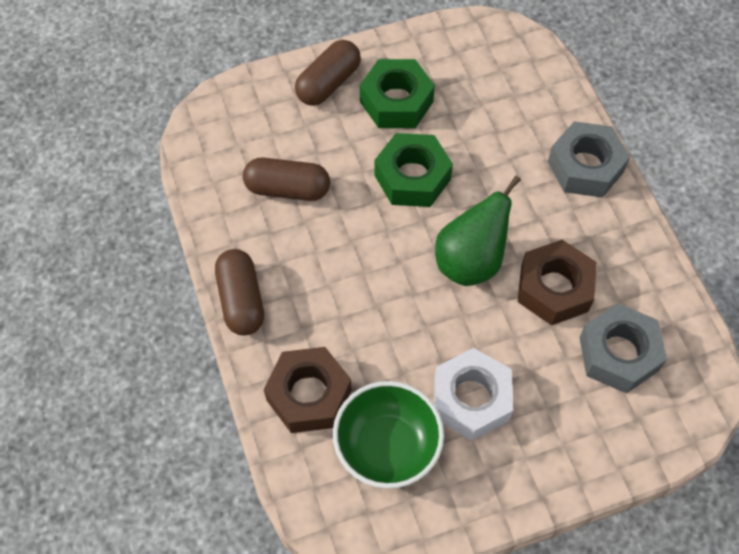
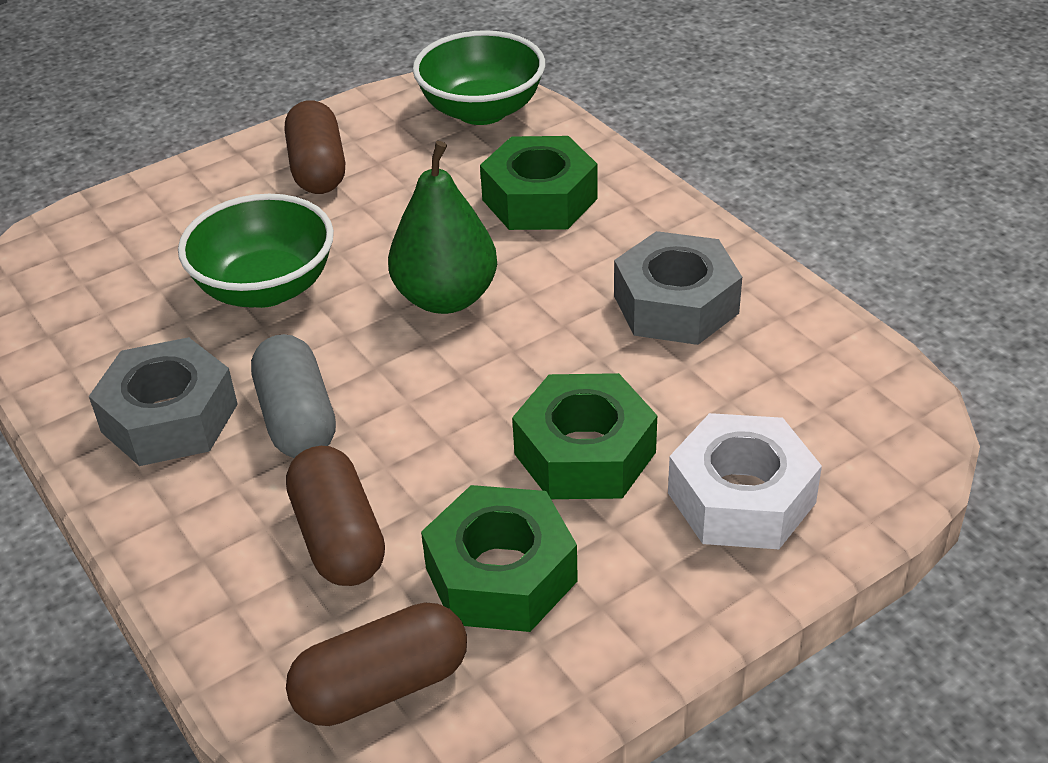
brown nut: [264,347,352,433] [518,240,597,325] = 2 -> none = 0
green bowl: [333,381,444,489] = 1 -> [178,194,334,308] [413,30,545,125] = 2
green nut: [360,59,435,128] [374,133,453,207] = 2 -> [421,485,578,632] [480,136,597,230] [512,373,657,499] = 3
grey capsule: none = 0 -> [251,334,336,458] = 1

